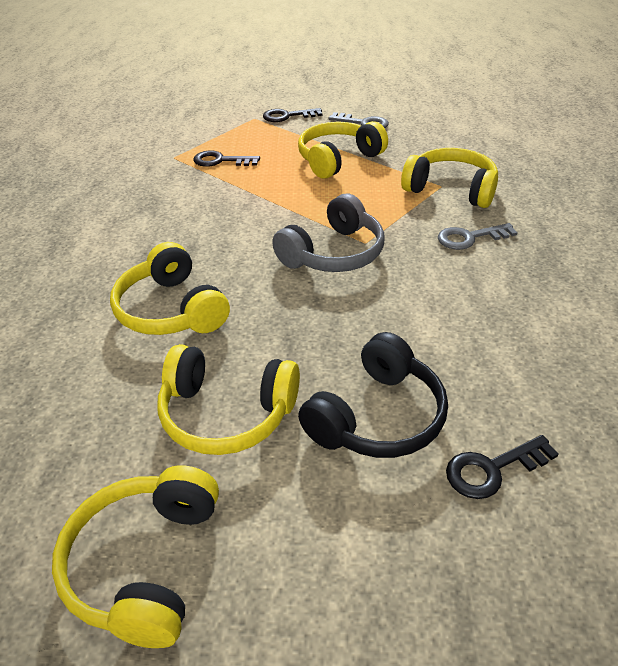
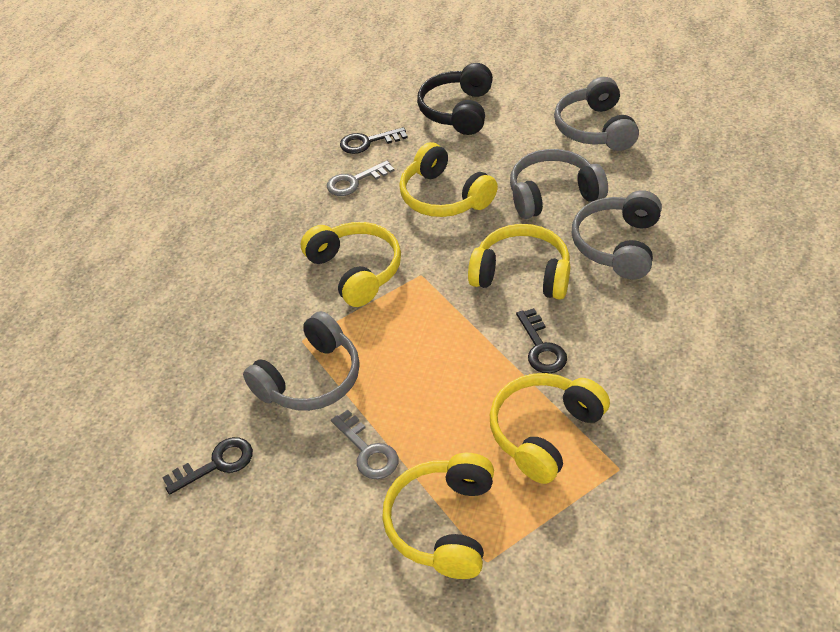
grey headphones: [272,194,385,272] = 1 -> [243,311,360,411] [510,149,608,219] [554,77,639,151] [572,190,662,280] = 4

